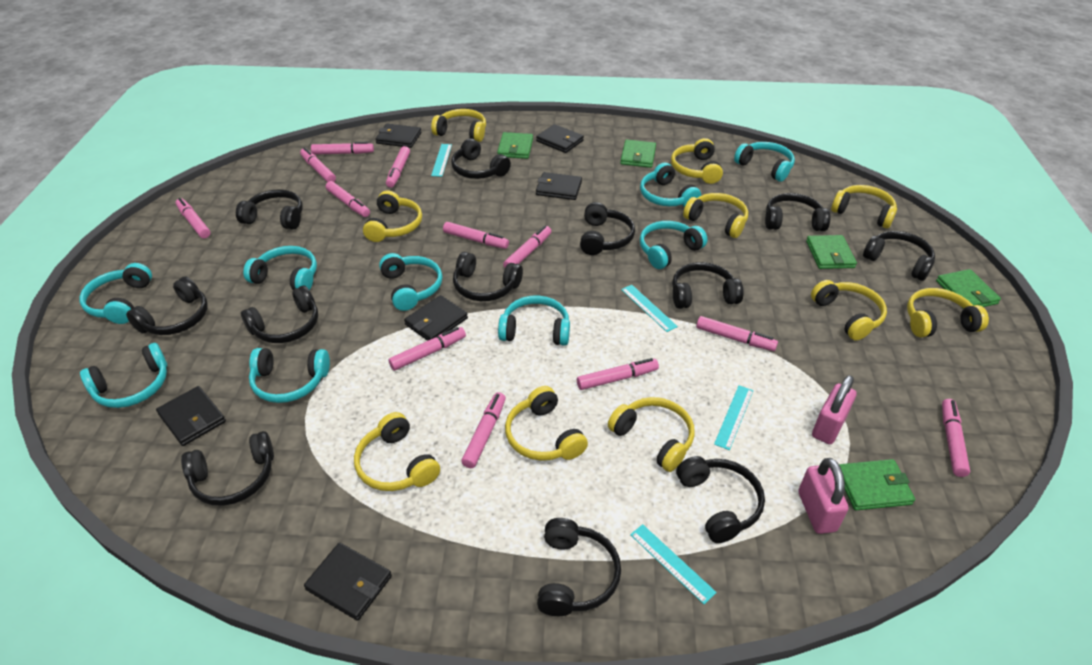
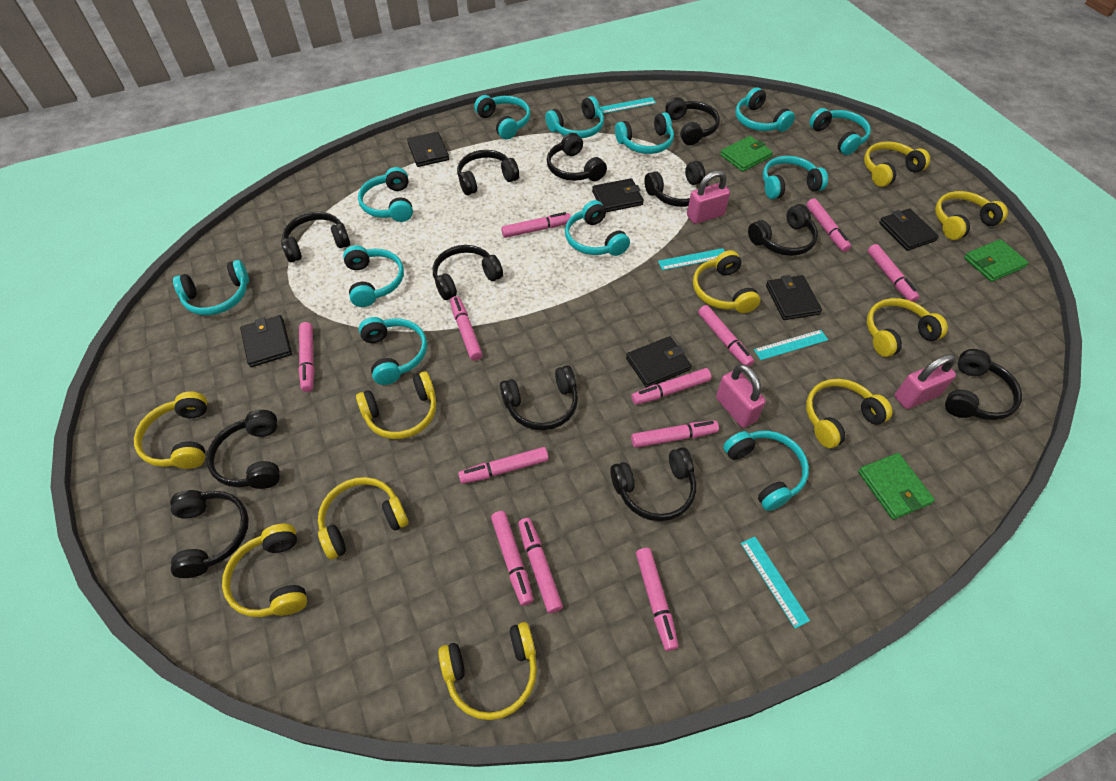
green wallet: [497,132,533,159] [620,140,656,168] [806,235,857,269] [839,459,915,511] [936,269,1001,307] = 5 -> [720,136,773,172] [858,453,935,520] [964,239,1029,282] = 3
pink padlock: [798,458,849,534] [812,375,857,444] = 2 -> [687,170,730,224] [716,364,766,428] [895,354,956,409] = 3
turquoise headphones: [79,263,152,324] [80,343,167,408] [243,246,317,290] [249,348,330,403] [379,253,443,311] [498,296,570,346] [640,162,701,207] [640,221,707,269] [734,142,795,182] = 9 -> [173,260,249,315] [343,245,404,307] [358,167,413,222] [359,317,427,385] [474,95,531,139] [545,96,604,138] [565,200,630,256] [615,112,674,154] [723,431,809,511] [735,87,795,132] [763,156,828,199] [809,108,871,155] = 12

